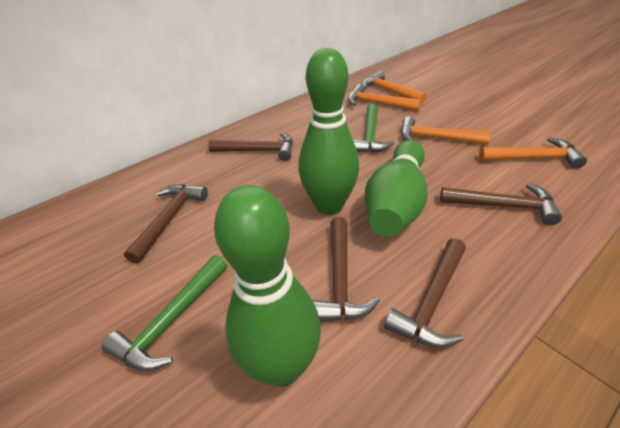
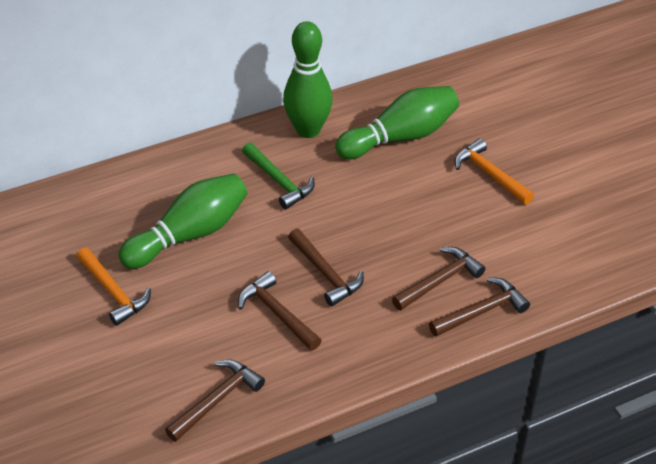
green hammer: [102,255,227,371] [353,104,394,153] = 2 -> [242,142,315,209] = 1
orange hammer: [348,84,421,111] [362,71,426,104] [401,116,491,145] [479,137,587,169] = 4 -> [77,248,151,326] [454,138,534,205] = 2

